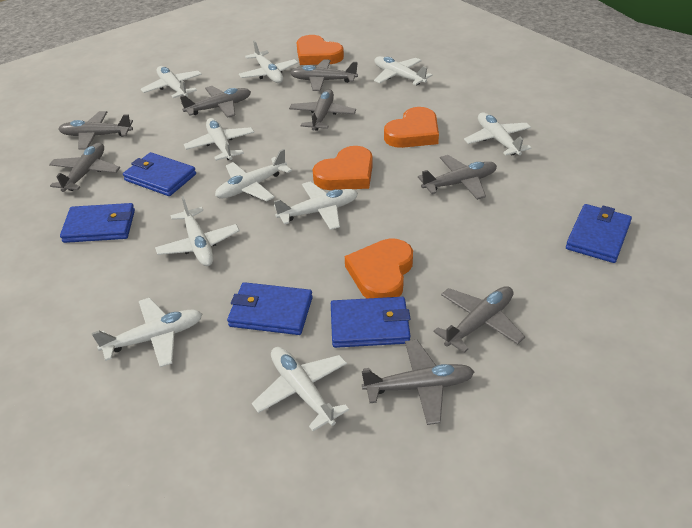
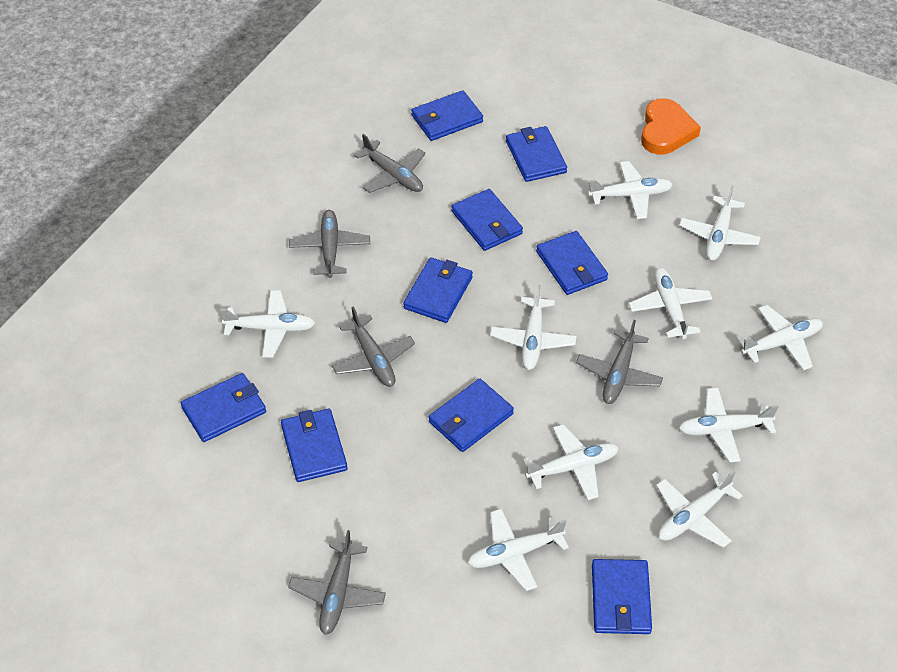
blue wallet: [60,203,135,243] [123,152,196,196] [227,282,313,335] [331,297,411,348] [566,204,632,263] = 5 -> [181,373,266,442] [281,409,347,482] [403,257,473,323] [411,90,483,141] [429,379,514,452] [451,189,523,251] [506,126,567,182] [536,231,608,295] [592,559,652,634] = 9
grey plane: [49,143,120,192] [59,111,133,150] [180,86,251,118] [289,89,356,131] [290,59,358,91] [362,340,474,425] [418,155,497,200] [433,286,525,353] = 8 -> [288,530,386,635] [289,210,370,278] [332,307,415,387] [354,134,426,193] [576,320,663,404] = 5
orange heart: [296,35,344,65] [313,146,373,190] [345,238,413,299] [384,107,439,148] = 4 -> [641,98,701,155] = 1

